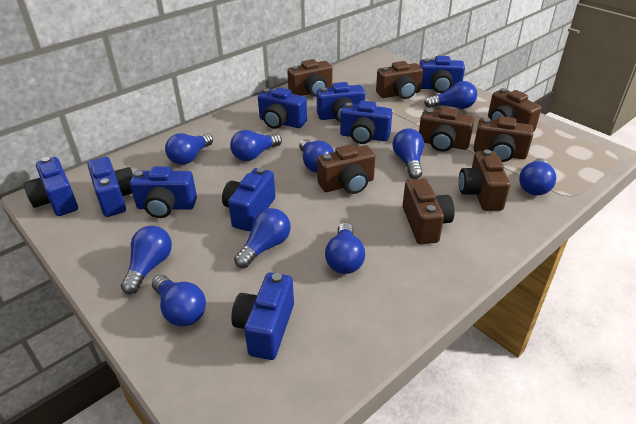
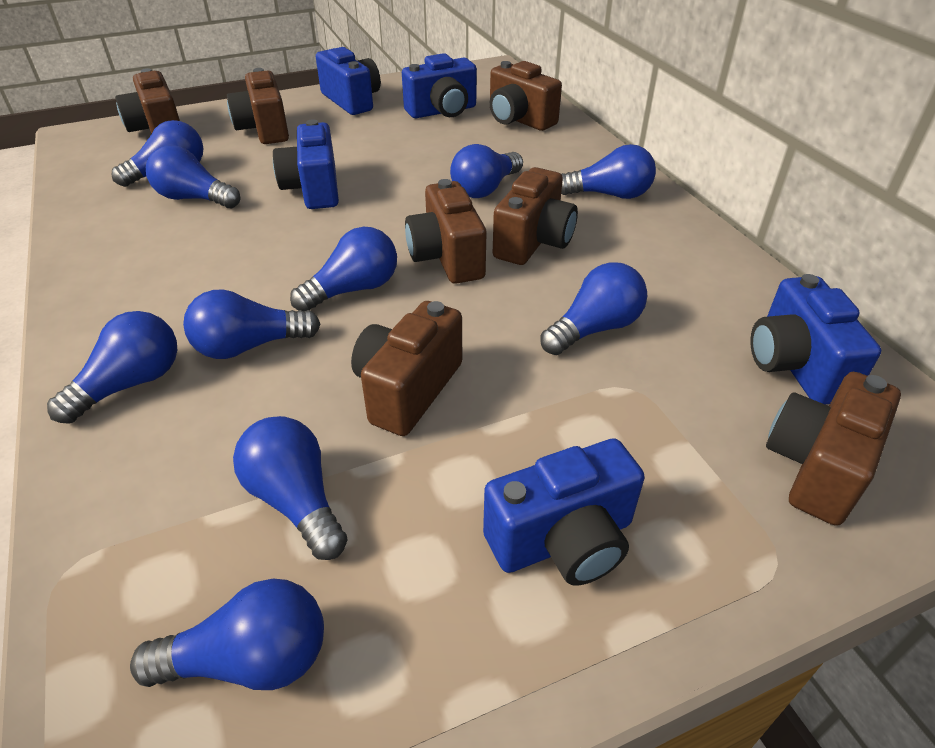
blue camera: [23,157,78,216] [87,157,134,217] [130,167,197,218] [222,167,275,231] [231,273,294,360] [258,87,307,129] [317,82,365,122] [340,101,392,144] [420,56,465,93] = 9 -> [273,119,339,209] [316,47,381,115] [402,53,477,118] [483,438,645,586] [750,274,881,404] = 5
brown camera: [287,59,332,97] [317,145,375,194] [376,61,423,99] [403,178,455,244] [419,107,474,152] [459,150,510,211] [473,116,533,162] [488,88,542,132] = 8 -> [115,68,180,134] [227,68,289,144] [351,301,462,436] [405,179,487,284] [490,61,562,131] [493,167,578,265] [766,372,901,526] = 7

